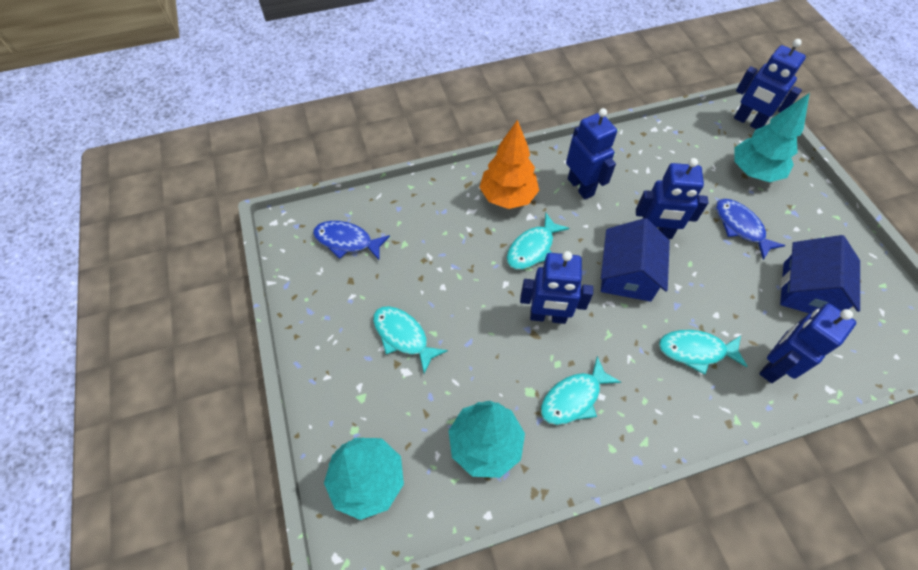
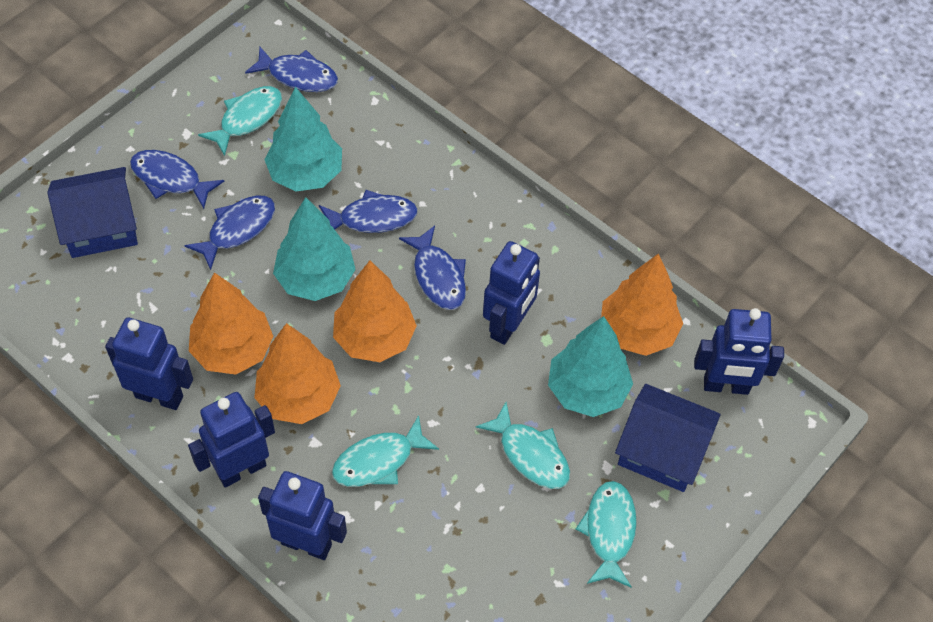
blue fish: [313,221,390,260] [716,199,786,260] = 2 -> [130,150,225,209] [184,195,275,270] [245,47,338,92] [319,190,418,233] [399,225,466,310] = 5
orange tree: [479,120,539,209] = 1 -> [189,272,273,375] [254,323,341,424] [333,261,417,362] [601,253,683,356] = 4

